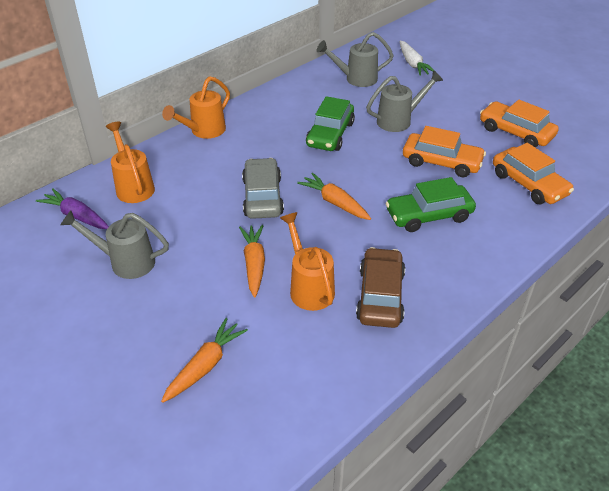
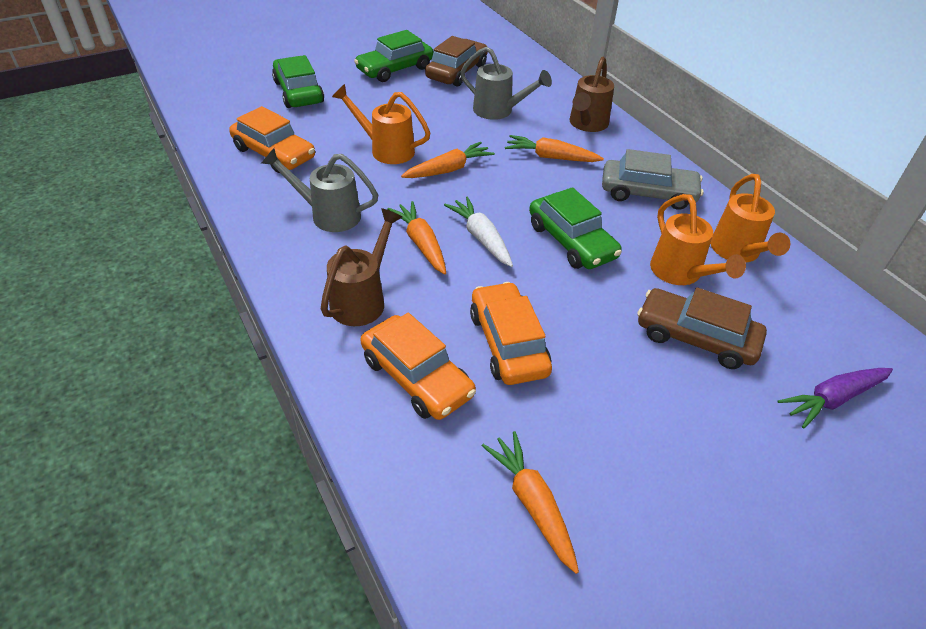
brown car: [356,247,405,328] = 1 -> [425,36,488,87] [638,287,767,369] = 2
brown watering can: none = 0 -> [321,208,402,326] [570,56,614,132] = 2
green car: [306,96,355,151] [386,177,476,232] = 2 -> [272,55,324,108] [354,30,434,82] [529,187,622,269] = 3
grey watering can: [61,210,169,279] [316,32,394,87] [366,70,443,132] = 3 -> [261,148,378,232] [460,47,552,120] = 2
orange carrot: [161,318,248,403] [239,225,265,298] [297,173,371,220] = 3 -> [388,201,446,274] [401,142,495,178] [482,431,579,574] [505,135,604,162] = 4

